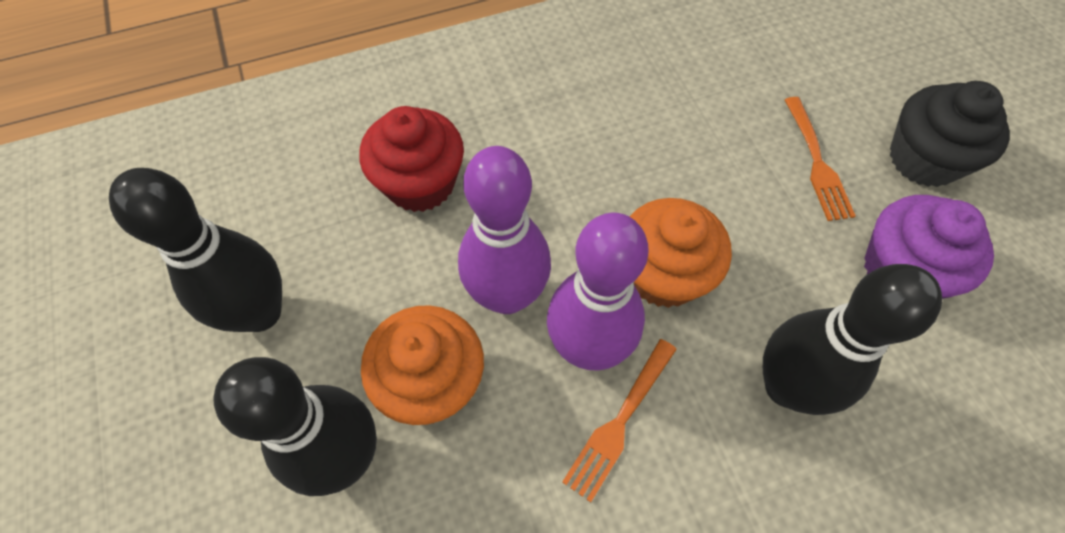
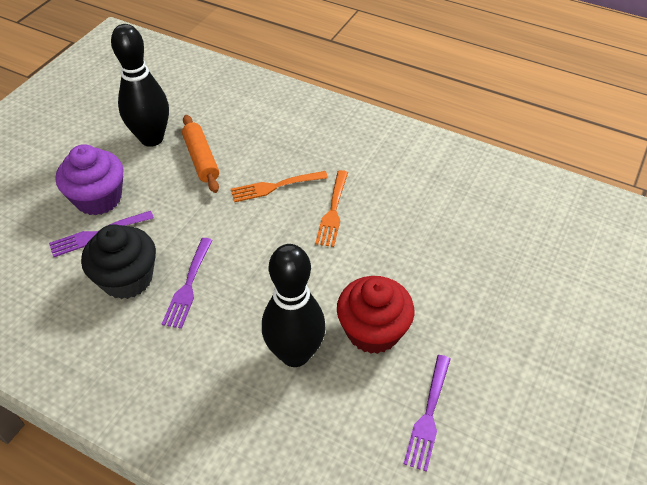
black bowling pin: [109,168,282,332] [214,357,377,496] [763,264,942,415] = 3 -> [111,24,169,147] [262,244,326,367] = 2
orange cupcake: [361,305,484,425] [630,198,732,308] = 2 -> none = 0
orange rolling pin: none = 0 -> [182,115,219,193] = 1
purple bowling pin: [458,146,551,314] [547,213,649,371] = 2 -> none = 0
purple fork: none = 0 -> [49,211,154,257] [162,238,213,329] [404,355,451,472] = 3

